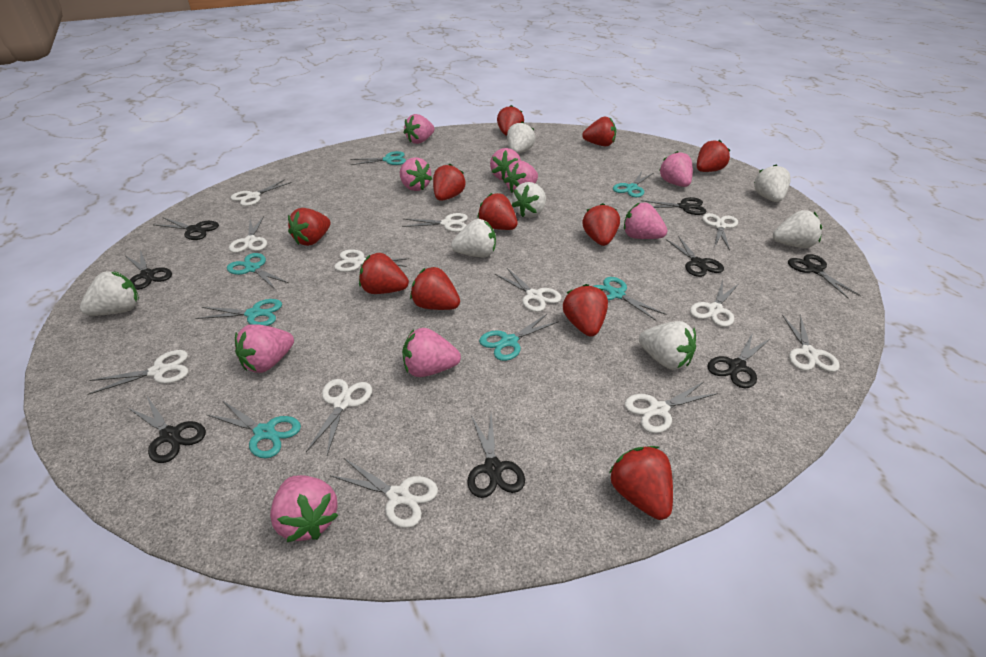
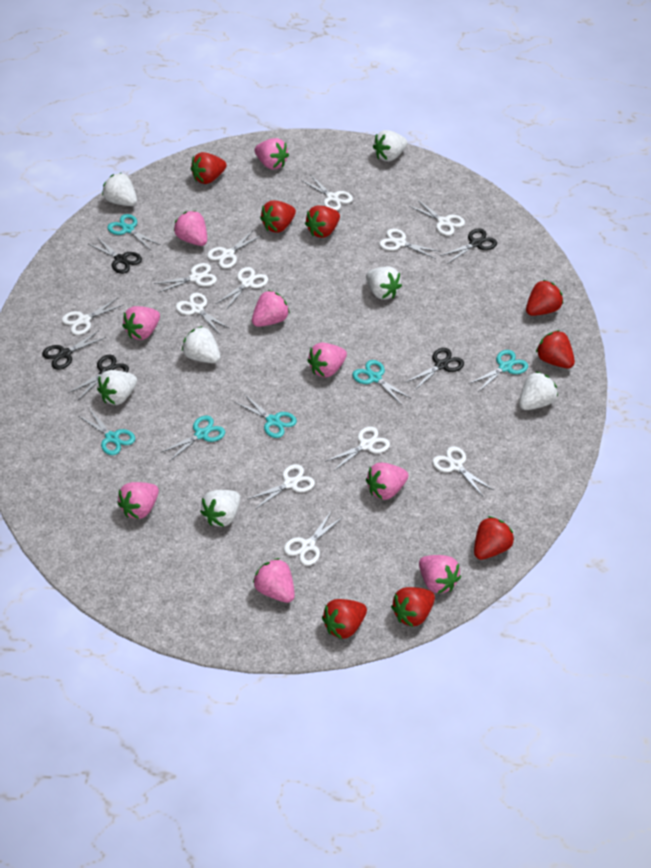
black scissors: [126,250,172,290] [127,396,206,463] [155,217,219,240] [467,414,525,498] [641,197,706,215] [665,236,724,277] [707,332,771,388] [788,254,861,298] = 8 -> [42,330,106,370] [69,355,129,400] [87,237,142,274] [406,348,464,391] [440,228,497,263] = 5
red strawberry: [288,208,331,246] [359,253,409,294] [410,267,460,310] [433,164,466,201] [477,193,518,230] [497,105,524,136] [563,284,608,337] [582,117,616,146] [583,203,620,246] [609,446,673,520] [697,140,730,172] = 11 -> [191,152,227,184] [260,200,296,233] [305,206,340,238] [322,599,367,639] [391,587,435,627] [474,516,514,560] [526,280,563,316] [536,330,575,368] = 8
turquoise scissors: [195,299,282,326] [207,401,301,458] [227,253,289,289] [350,151,406,165] [479,314,559,361] [593,277,666,321] [613,171,653,197] = 7 -> [79,408,135,455] [107,214,160,250] [160,416,225,461] [235,394,297,438] [352,360,412,405] [469,350,528,392] = 6

